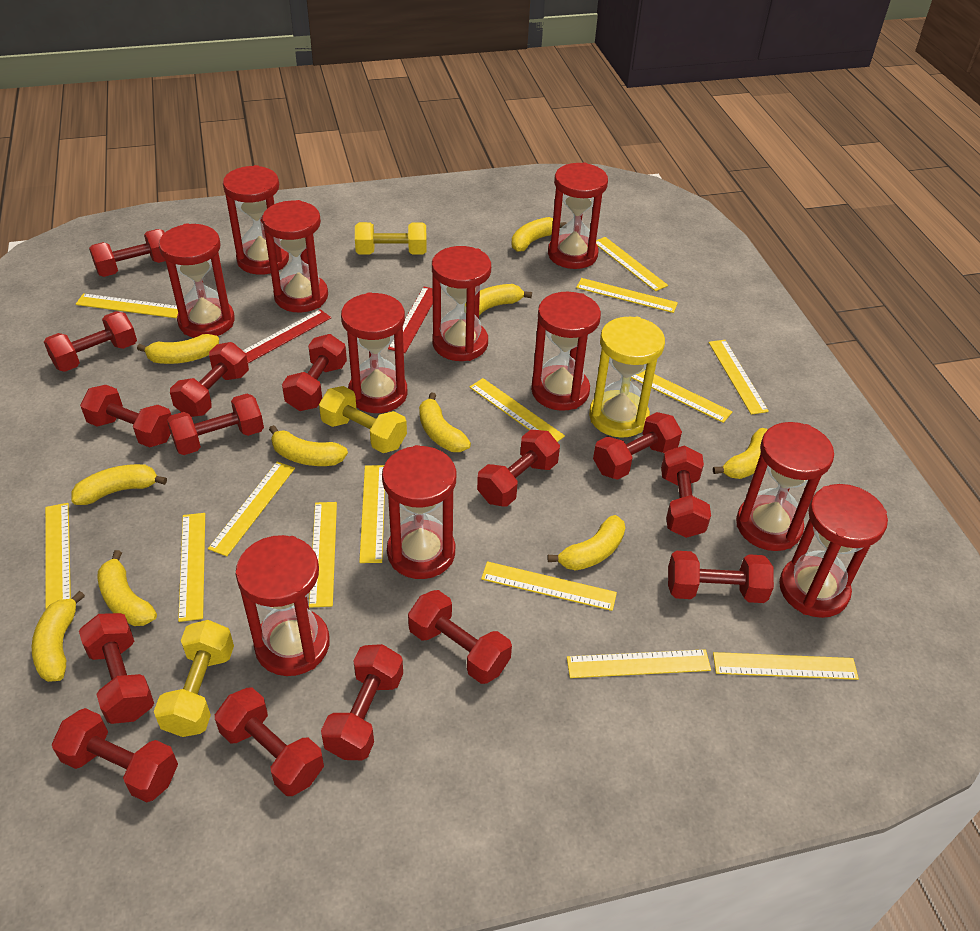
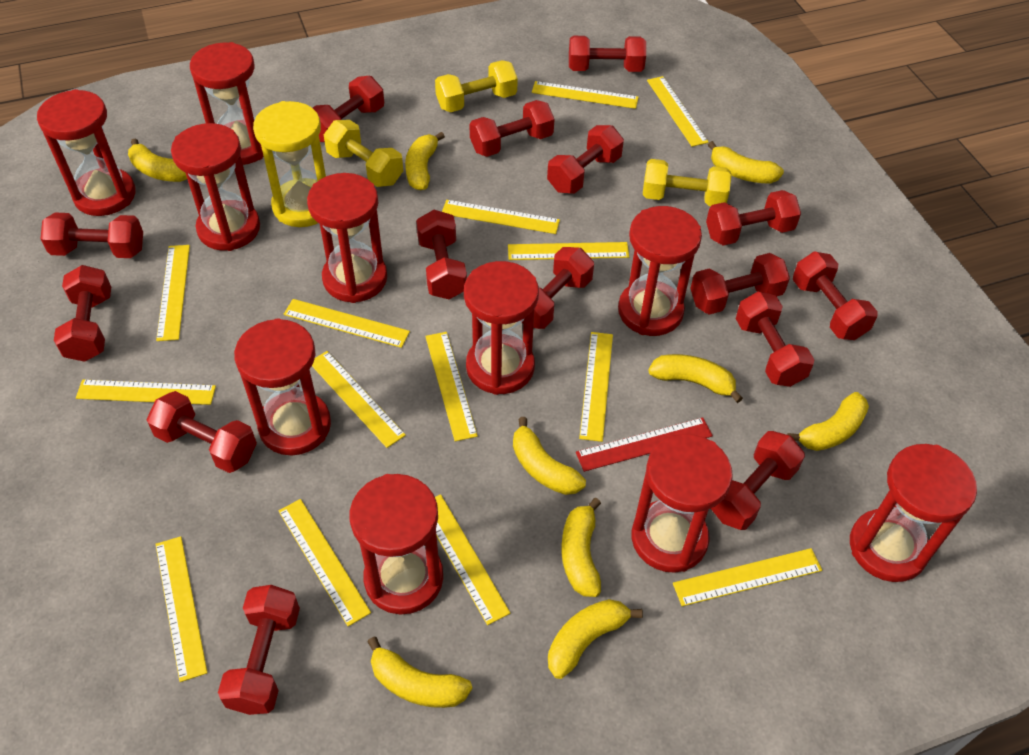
red hourglass: [159,223,235,338] [223,165,289,275] [236,535,330,676] [262,200,328,313] [341,292,408,413] [382,445,456,579] [432,246,491,361] [531,292,601,411] [548,162,608,269] [736,422,834,551] [779,484,888,618] = 11 -> [37,89,136,216] [171,123,260,251] [190,42,264,165] [234,318,331,455] [307,173,387,303] [350,474,443,615] [464,261,539,395] [618,206,702,336] [632,434,733,573] [850,444,977,582] = 10
red ruler: [243,309,331,363] [388,287,433,353] = 2 -> [576,417,713,472] = 1
yellow banana: [32,591,85,682] [71,464,167,505] [98,550,157,626] [137,334,219,364] [269,425,348,466] [419,392,471,452] [465,284,532,315] [511,217,567,252] [548,515,625,571] [713,428,768,479] = 10 -> [128,138,187,182] [367,637,472,708] [405,132,445,190] [513,417,586,495] [548,599,643,679] [561,498,601,597] [648,354,743,403] [708,141,784,183] [787,392,869,451] = 9

